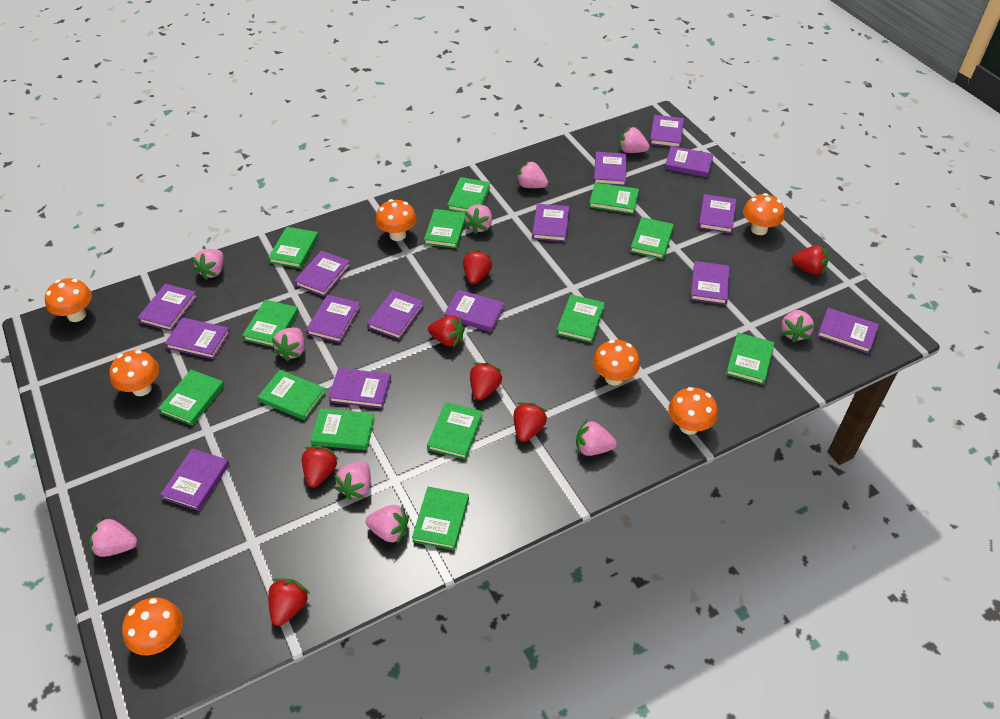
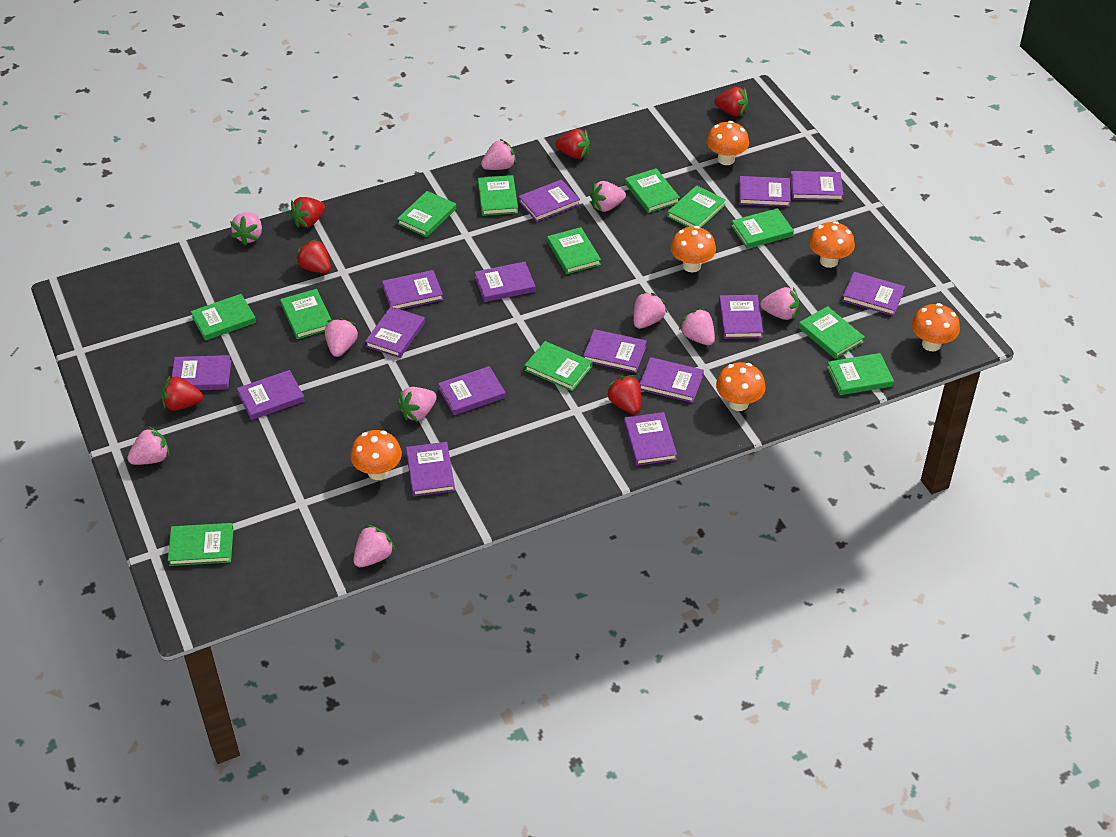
green book: [158,370,224,426] [242,300,299,347] [258,370,326,420] [268,227,319,269] [310,408,375,450] [412,487,469,550] [424,209,465,248] [427,402,483,460] [447,177,490,212] [556,295,605,343] [589,182,639,214] [630,217,674,259] [726,333,775,385] = 13 -> [168,523,233,566] [191,294,256,341] [280,289,331,339] [397,191,456,237] [478,175,518,216] [525,341,592,391] [547,227,601,274] [625,168,680,213] [667,185,726,228] [731,208,794,249] [798,306,865,359] [827,353,894,395] = 12
orange mushroom: [45,278,92,322] [110,350,159,396] [122,597,183,655] [376,199,417,241] [593,340,640,386] [668,387,718,435] [743,193,785,235] = 7 -> [350,430,402,480] [670,226,716,272] [706,121,749,165] [716,362,766,411] [809,221,855,268] [912,303,960,351] = 6
red strawberry: [268,578,310,626] [302,446,339,488] [428,315,465,347] [463,250,493,284] [470,363,503,401] [514,402,547,442] [792,245,828,275] = 7 -> [161,375,203,411] [290,197,325,228] [296,239,331,273] [555,129,590,159] [606,375,641,414] [714,87,748,116] = 6

